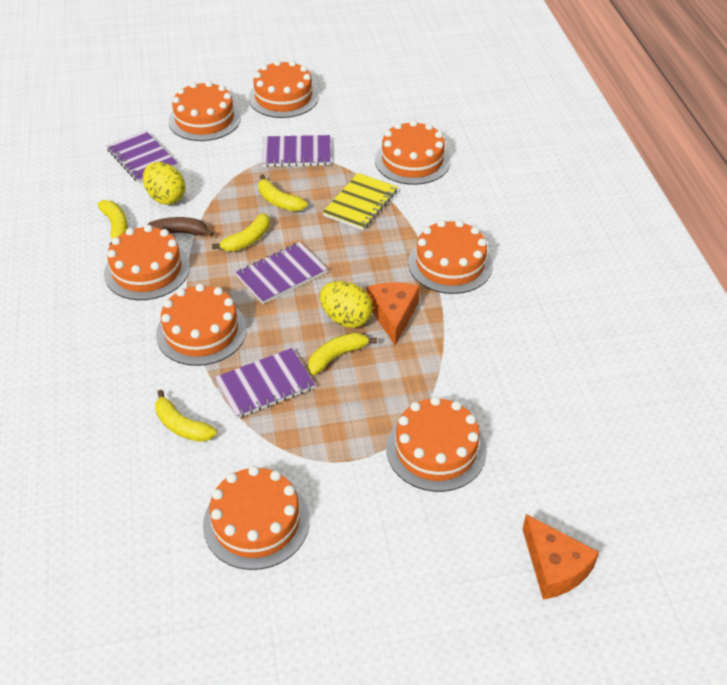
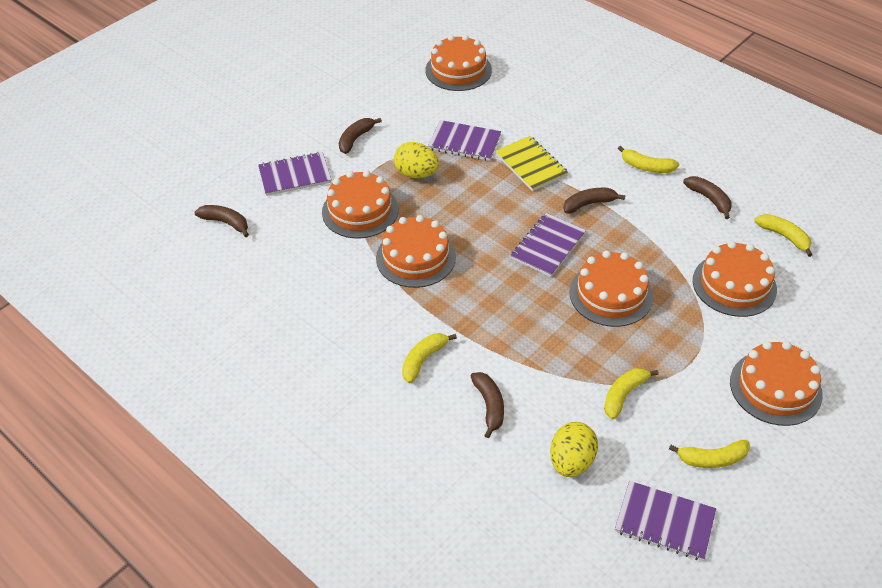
brown banana: [147,217,214,237] = 1 -> [194,205,249,237] [339,118,382,154] [471,372,504,438] [563,188,625,213] [683,176,731,219] = 5
orange cake: [104,225,190,300] [156,284,247,366] [168,81,241,141] [203,466,310,570] [249,60,319,118] [375,120,451,185] [386,396,487,492] [408,220,493,294] = 8 -> [322,170,398,239] [376,215,456,288] [425,35,492,91] [569,251,653,327] [693,241,777,317] [730,341,823,426] = 6
orange cheese: [366,282,420,346] [522,514,599,600] = 2 -> none = 0

